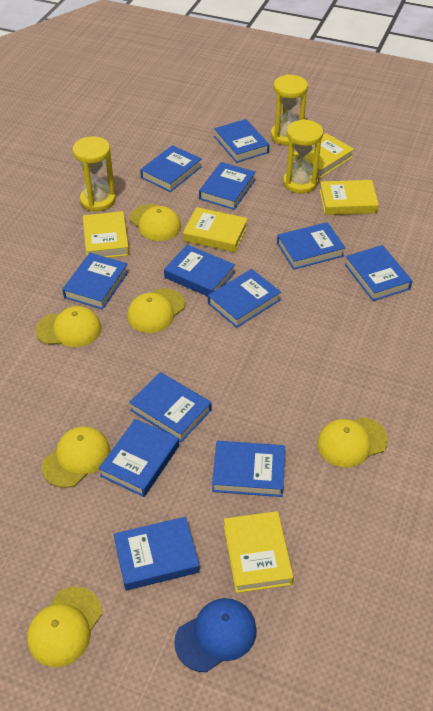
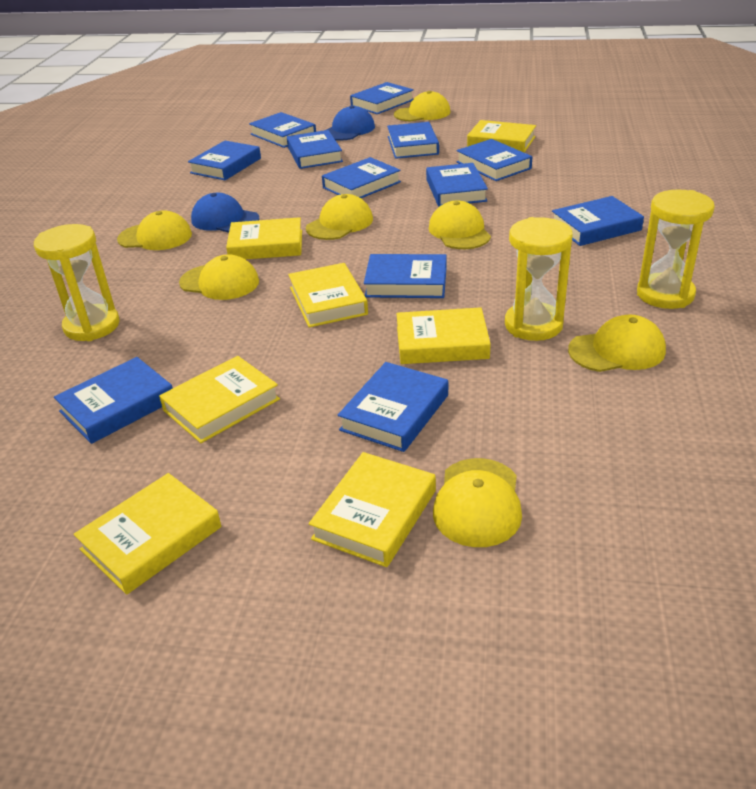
blue cap: [174,598,257,672] = 1 -> [191,193,260,233] [327,106,375,141] = 2
yellow book: [83,211,129,258] [183,207,248,252] [224,511,293,593] [293,133,354,178] [320,180,379,215] = 5 -> [74,473,221,595] [159,356,280,443] [226,217,302,259] [288,263,368,327] [309,452,436,567] [396,307,491,364] [467,120,536,153] = 7
yellow cap: [27,587,102,667] [36,306,101,347] [42,426,110,488] [127,288,185,333] [129,204,181,241] [317,417,388,468] = 6 -> [117,210,192,250] [179,254,259,300] [306,194,373,240] [394,91,450,122] [429,201,491,249] [433,458,522,547] [568,315,666,372] = 7

